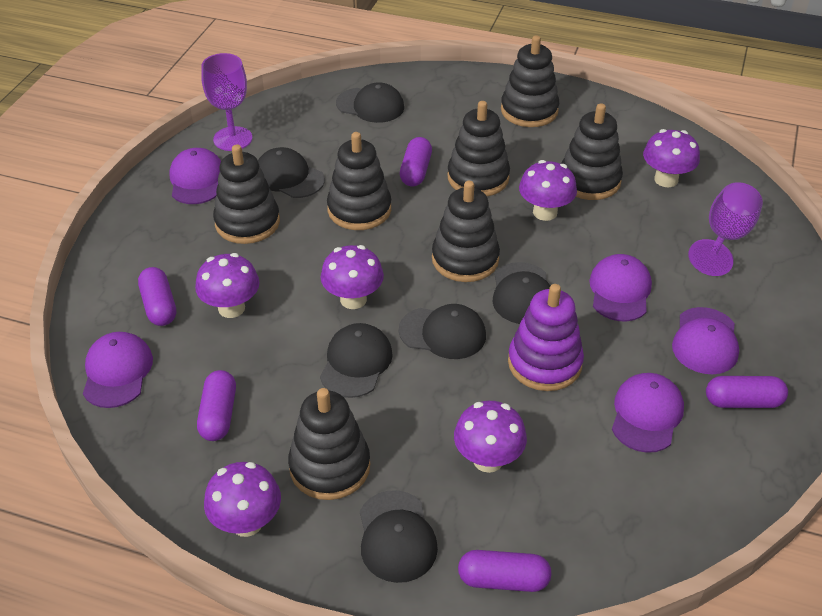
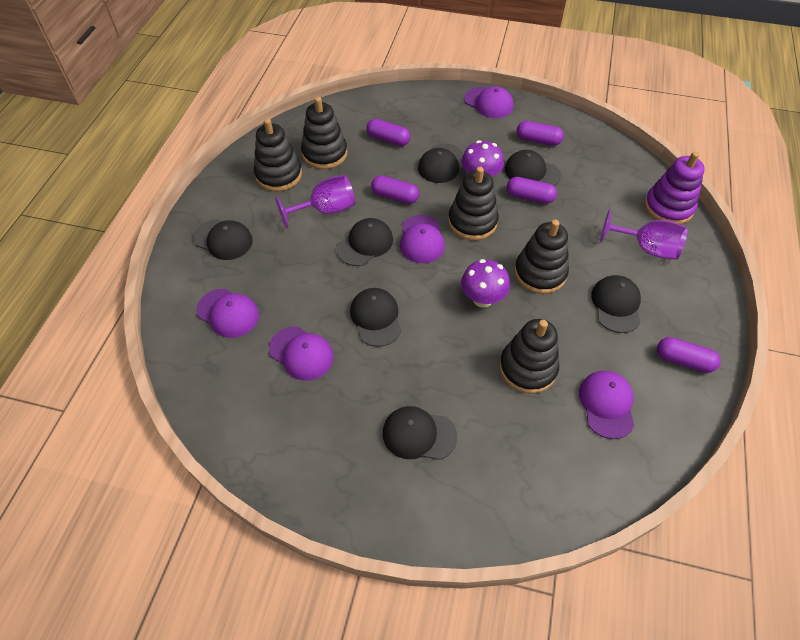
black cap: [258,147,325,198] [320,323,393,398] [336,82,404,123] [360,490,438,583] [399,304,486,359] [493,262,550,324] = 6 -> [193,219,253,260] [336,218,393,266] [350,288,401,347] [383,406,457,460] [418,143,464,183] [505,150,561,186] [591,275,641,333] = 7
black stacking toy: [213,145,280,244] [288,388,370,500] [327,132,391,230] [432,181,500,282] [447,101,510,196] [501,35,559,127] [561,103,623,200] = 7 -> [254,118,302,191] [301,97,347,169] [448,167,499,240] [499,319,559,394] [514,220,569,294] = 5
purple mushroom: [195,253,260,318] [204,462,281,537] [321,245,384,309] [454,401,527,473] [519,160,577,221] [643,129,700,187] = 6 -> [461,140,504,177] [461,259,510,308] = 2

